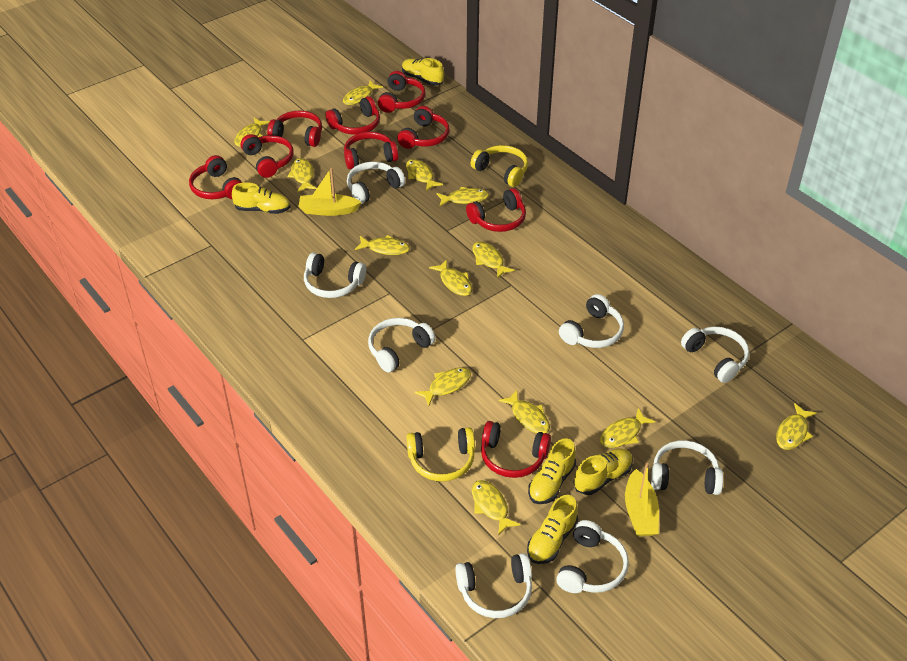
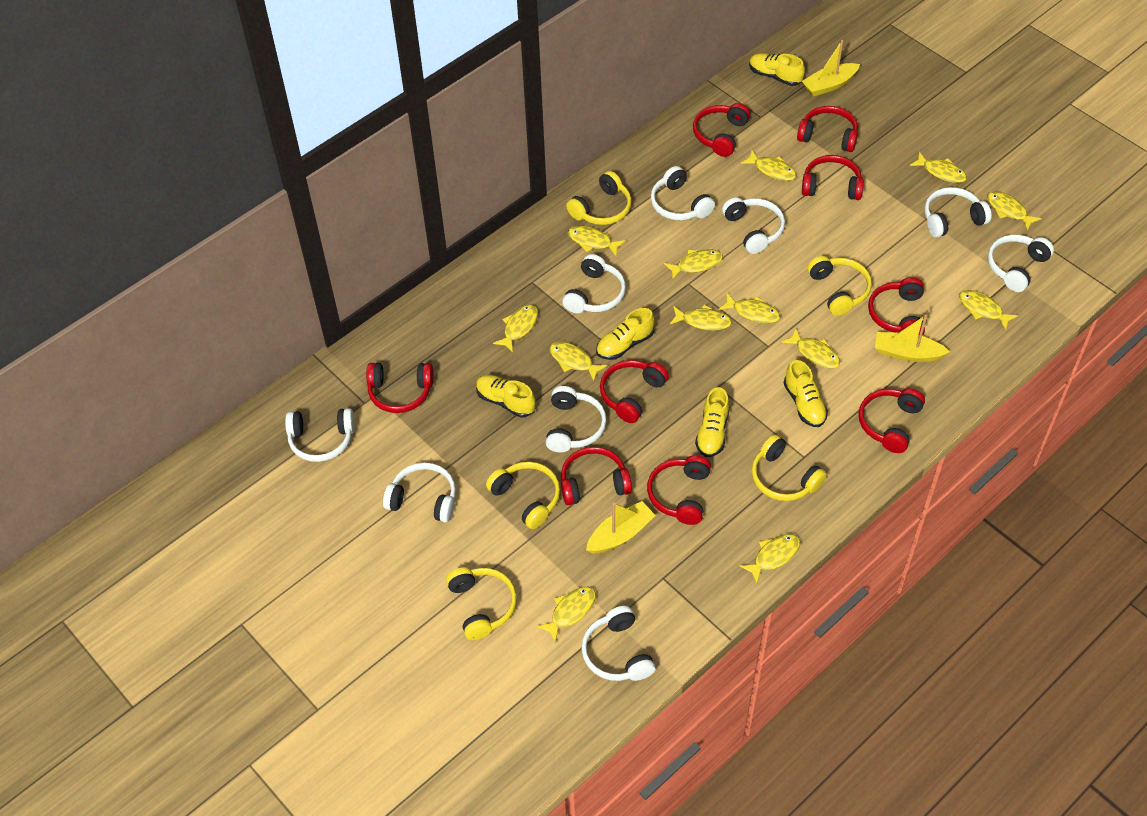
white headphones: [304,253,366,298] [347,162,405,204] [368,318,436,373] [455,553,532,618] [556,520,629,593] [559,294,624,348] [651,440,723,495] [681,327,749,383] = 8 -> [285,408,355,462] [383,463,456,523] [546,386,607,452] [562,254,626,313] [582,606,656,681] [651,166,715,220] [722,197,785,254] [924,187,991,238] [988,235,1054,292] = 9
yellow boat: [298,168,361,216] [625,463,659,536] = 2 -> [586,501,656,553] [802,40,860,96] [875,315,950,362] = 3
yellow headphones: [407,427,475,481] [471,145,528,187] = 2 -> [446,567,517,640] [486,462,560,529] [566,171,632,225] [752,434,827,501] [807,256,872,316] = 5

